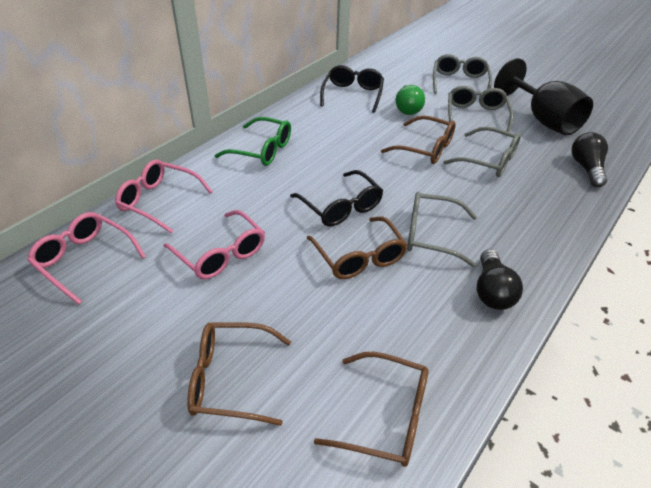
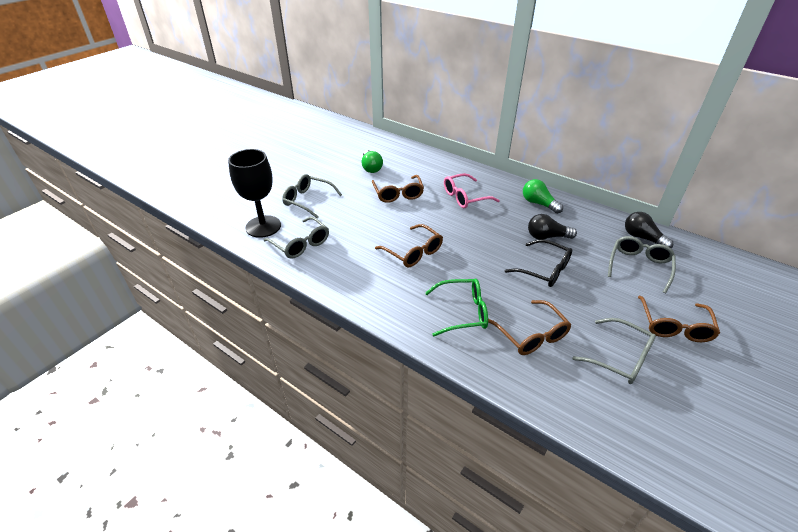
black glasses: [290,170,383,227] [320,65,384,113] = 2 -> [505,239,572,287] = 1
green light bulb: [396,84,425,115] = 1 -> [362,150,383,173] [523,179,563,214] = 2
pink glasses: [27,212,146,305] [115,159,213,233] [164,210,265,279] = 3 -> [444,173,500,208] = 1

